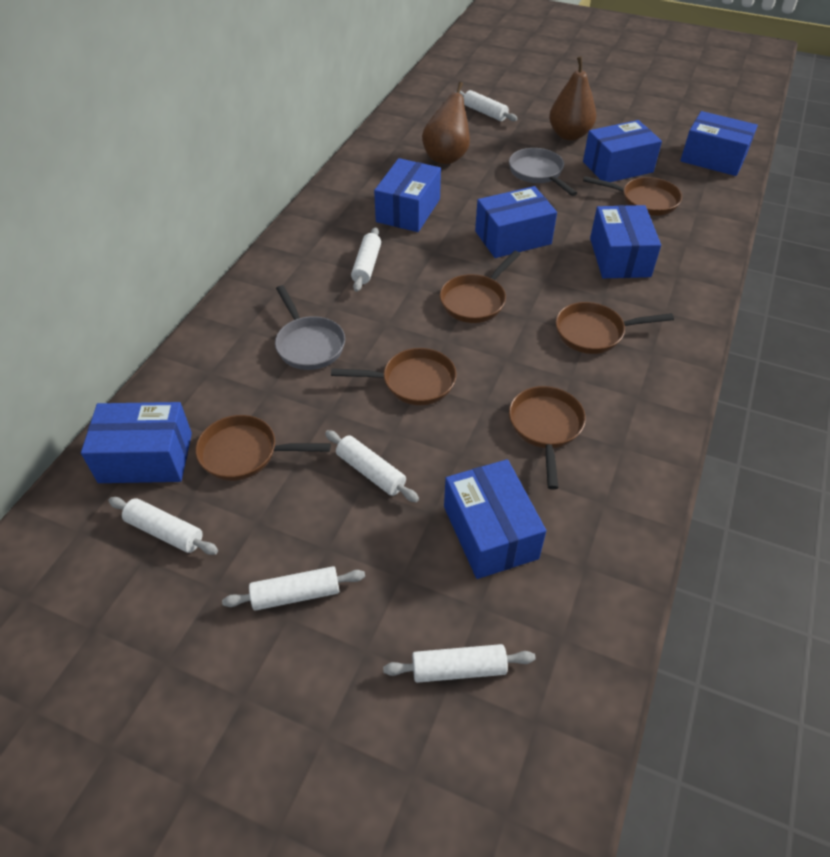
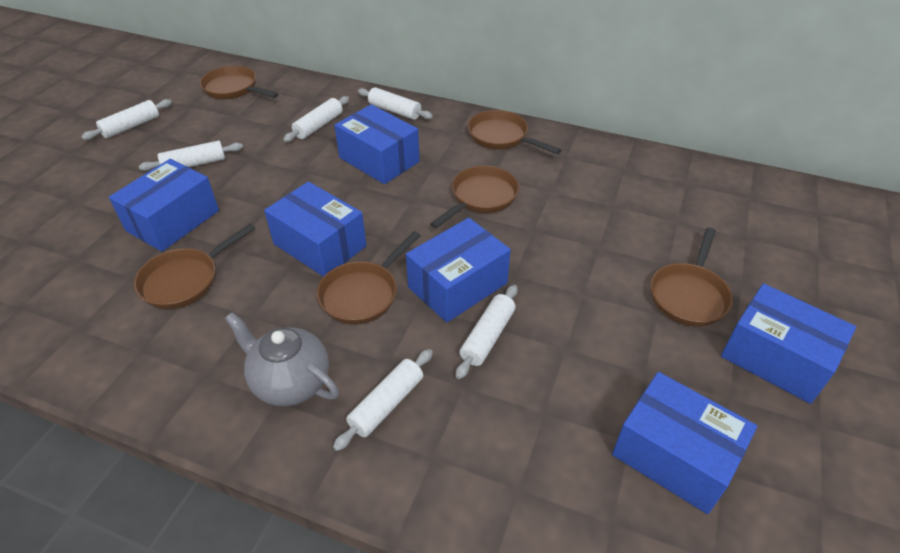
blue box: [81,402,192,483] [374,158,441,232] [444,459,546,579] [475,186,557,258] [583,120,662,182] [590,205,661,278] [680,111,758,176] = 7 -> [109,159,219,252] [264,181,367,277] [334,104,420,184] [406,218,511,322] [612,372,757,514] [721,283,856,404] = 6
brown pear: [422,82,470,164] [549,56,596,140] = 2 -> none = 0
grey pan: [275,285,345,370] [509,148,577,196] = 2 -> none = 0
grey teapot: none = 0 -> [225,312,339,406] = 1

